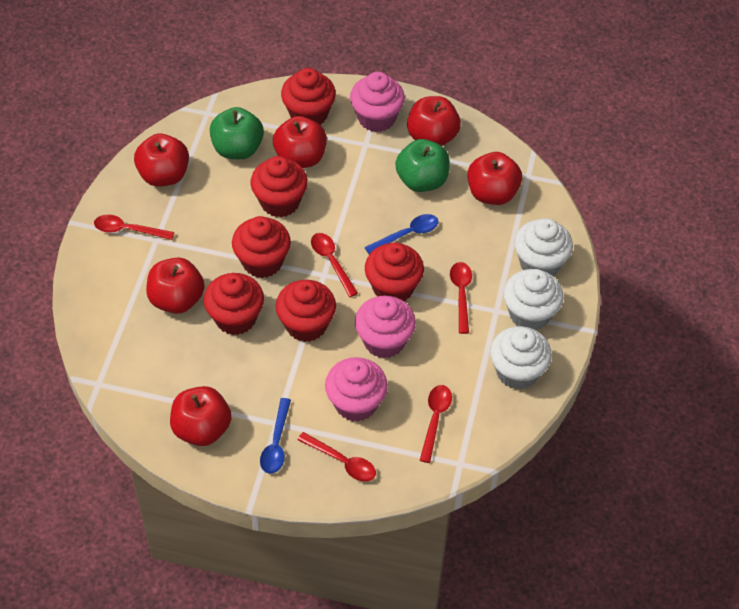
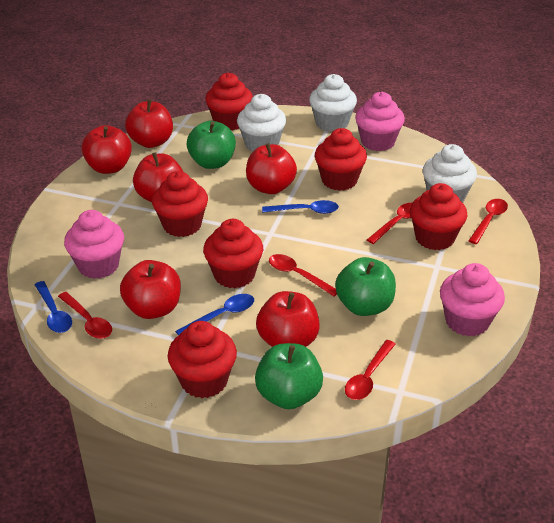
blue spoon: [260,398,291,474] [364,214,438,254] = 2 -> [35,281,72,333] [175,294,254,335] [262,200,339,214] = 3
green apple: [210,107,264,159] [395,139,450,192] = 2 -> [187,121,236,169] [255,343,323,409] [335,257,396,316] = 3

